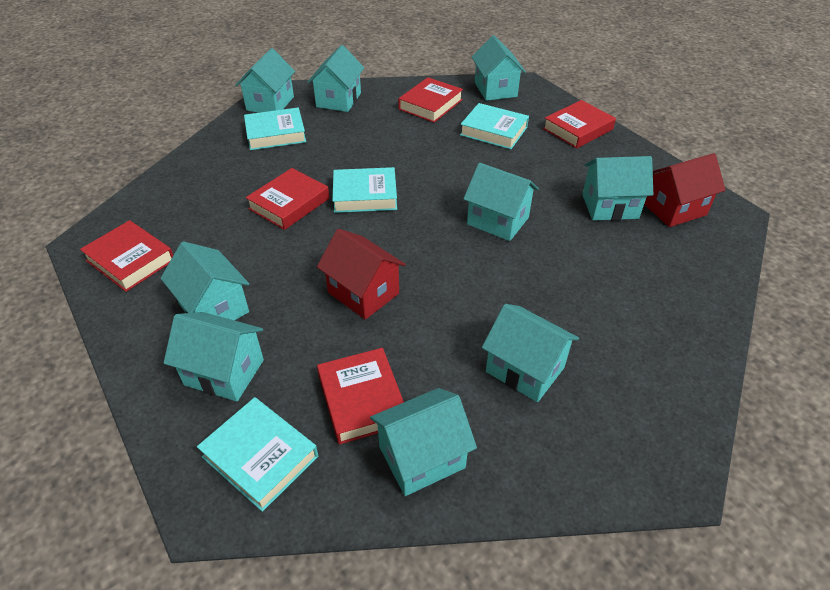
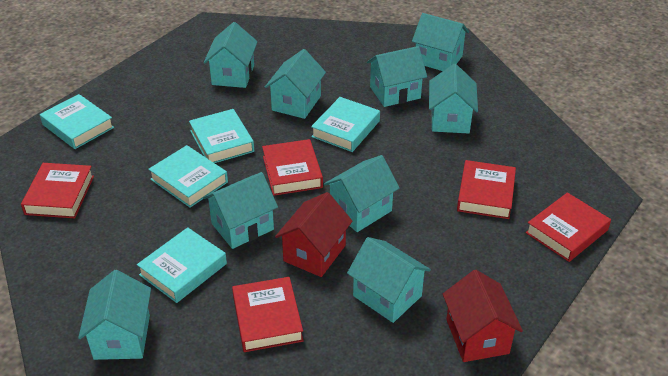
turquoise book: [197,397,318,512] [244,107,306,150] [332,167,397,213] [460,103,529,149] = 4 -> [40,94,114,149] [137,227,227,303] [148,145,228,208] [189,109,254,163] [311,97,380,152] = 5

